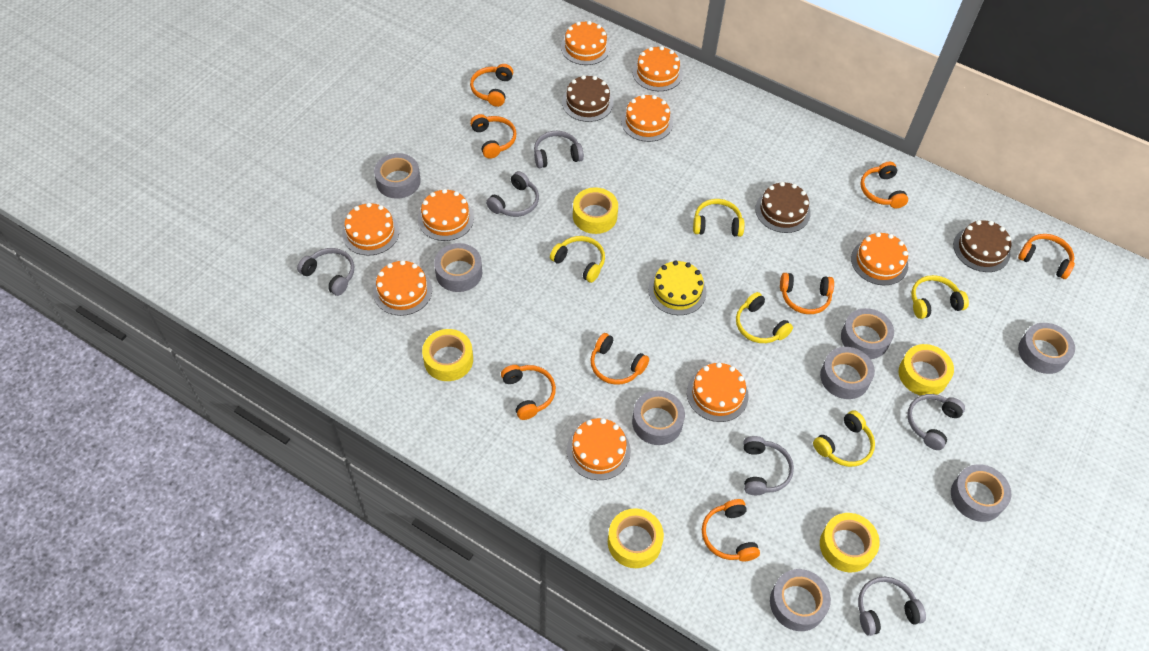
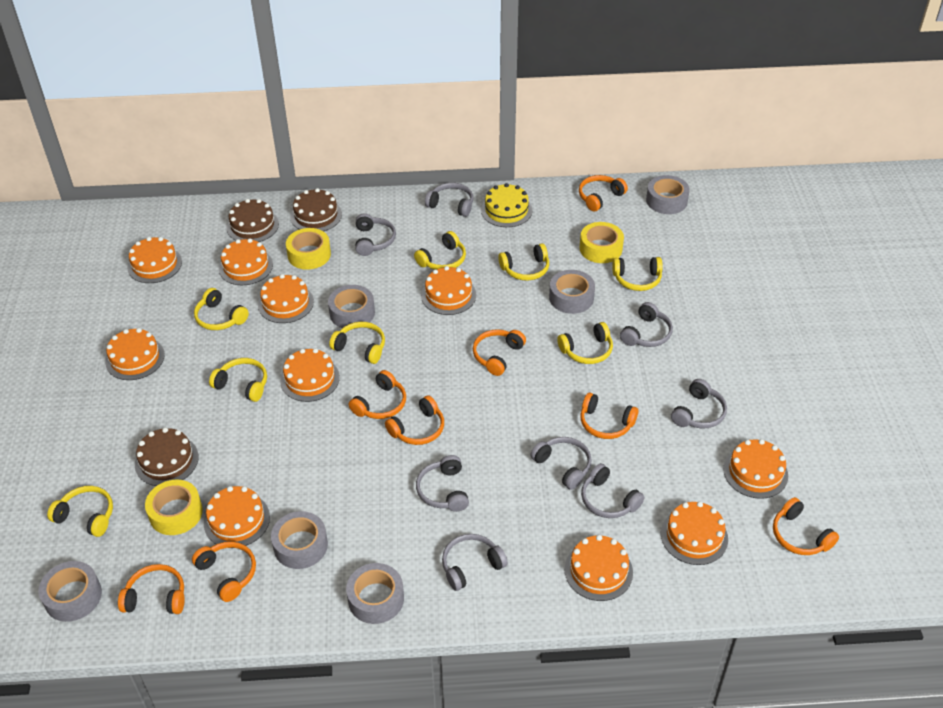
grey headphones: [297,248,354,296] [486,171,539,217] [534,131,584,168] [743,436,794,495] [858,577,926,636] [907,394,965,450] = 6 -> [355,213,396,256] [416,455,469,512] [425,183,473,217] [442,534,508,591] [530,437,592,490] [581,463,644,518] [620,302,673,347] [671,379,727,429] = 8
grey tape: [374,153,421,199] [434,243,482,292] [632,390,685,445] [770,569,831,631] [820,347,875,399] [841,308,894,359] [951,464,1011,522] [1018,323,1075,374] = 8 -> [38,561,102,622] [271,511,328,569] [328,285,375,329] [346,563,404,624] [549,270,595,314] [646,175,690,214] = 6
orange cake: [342,203,399,256] [373,260,432,316] [418,189,474,241] [561,21,610,65] [567,418,631,480] [621,94,673,142] [633,46,683,91] [687,362,749,422] [851,232,908,285] = 9 -> [105,328,165,380] [127,237,182,283] [204,486,270,546] [219,238,273,285] [258,274,314,323] [280,348,340,402] [421,266,476,315] [564,535,633,601] [661,501,728,565] [723,439,788,499] = 10
yellow headphones: [550,236,605,283] [693,199,745,237] [736,292,793,343] [813,410,875,467] [911,275,969,319] = 5 -> [47,486,113,537] [194,288,249,330] [209,358,267,402] [329,322,385,364] [414,231,466,270] [498,243,549,281] [557,322,613,364] [612,257,663,291] = 8
yellow tape: [422,329,473,381] [573,187,618,234] [608,508,664,568] [820,513,880,572] [899,344,954,396] = 5 -> [145,480,203,535] [286,228,331,270] [580,222,624,263] = 3

